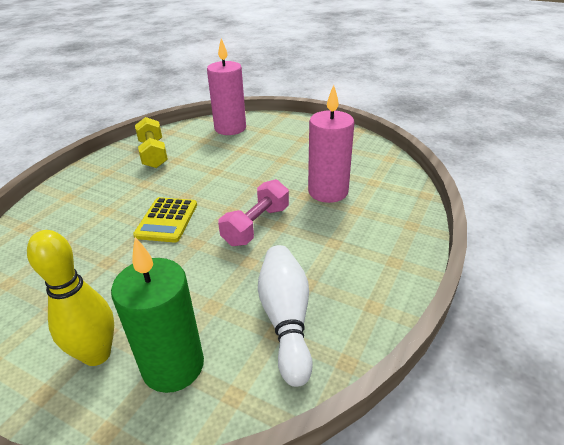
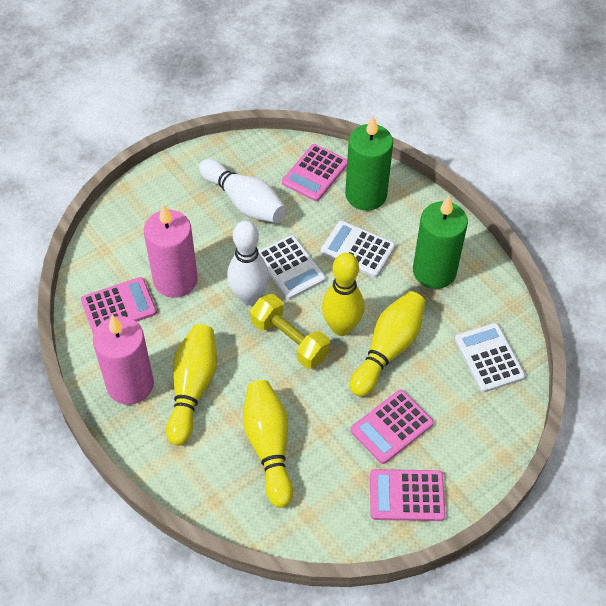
green candle: [111,237,204,393] = 1 -> [345,115,393,211] [413,196,468,289] = 2
pink calculator: none = 0 -> [81,277,157,334] [282,144,347,201] [350,390,434,464] [370,469,446,521] = 4
pink dumbbell: [218,179,289,246] = 1 -> none = 0
white bowling pin: [258,245,313,387] = 1 -> [199,159,286,223] [227,221,269,305] = 2
white calculator: none = 0 -> [258,235,325,299] [321,220,395,277] [455,323,525,392] = 3
yellow bowling pin: [27,230,114,366] = 1 -> [166,324,217,445] [243,380,293,508] [322,253,365,336] [350,291,426,397] = 4
yellow calculator: [133,197,197,243] = 1 -> none = 0

